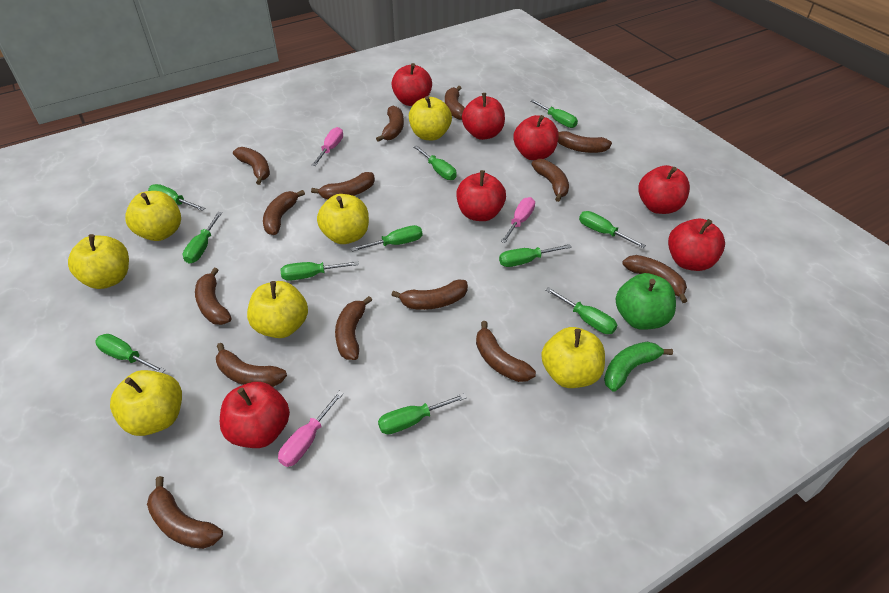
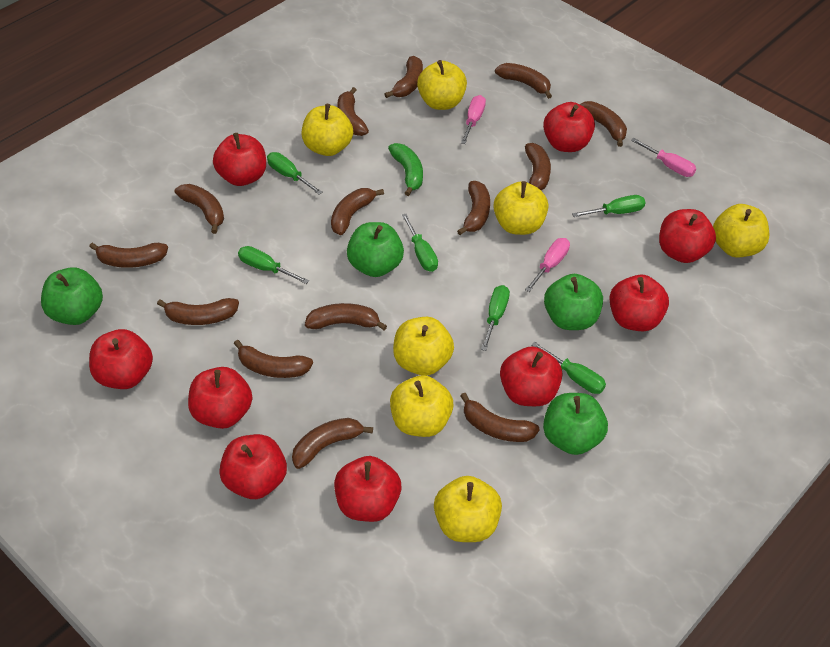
green apple: [616,273,676,330] = 1 -> [41,267,103,325] [347,222,404,277] [543,393,608,455] [544,274,603,330] = 4
green screwdriver: [95,334,165,373] [148,184,205,211] [183,212,222,264] [280,261,359,281] [351,225,422,252] [378,393,467,434] [414,145,457,180] [499,244,571,267] [530,99,578,128] [545,287,617,334] [579,211,646,248] = 11 -> [238,246,309,284] [267,152,322,195] [402,214,438,272] [481,285,510,351] [531,342,606,394] [572,195,645,217] = 6
red apple: [220,382,290,448] [391,63,432,106] [456,170,506,221] [462,93,505,140] [514,115,559,160] [639,165,690,214] [668,219,725,271] = 7 -> [89,329,153,389] [188,367,252,429] [213,133,266,186] [219,434,287,499] [334,456,401,522] [500,346,562,406] [543,102,595,152] [609,275,669,331] [659,209,716,263] = 9

